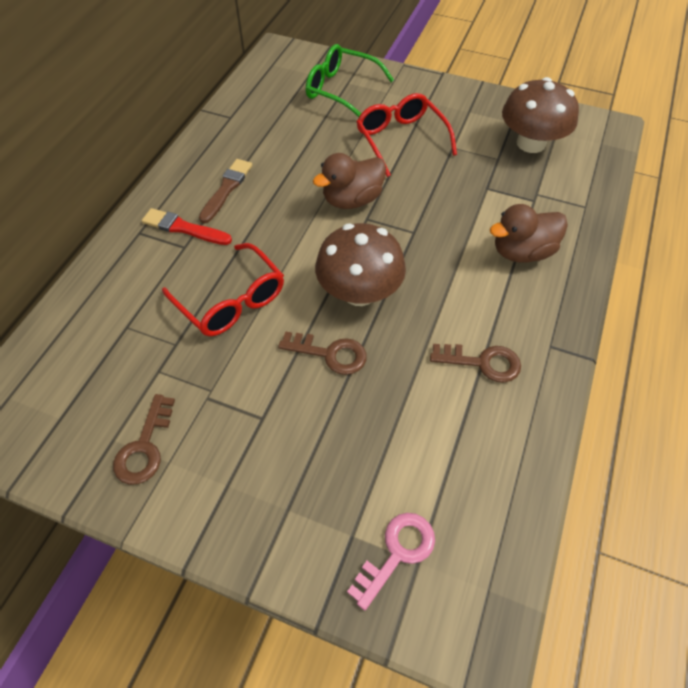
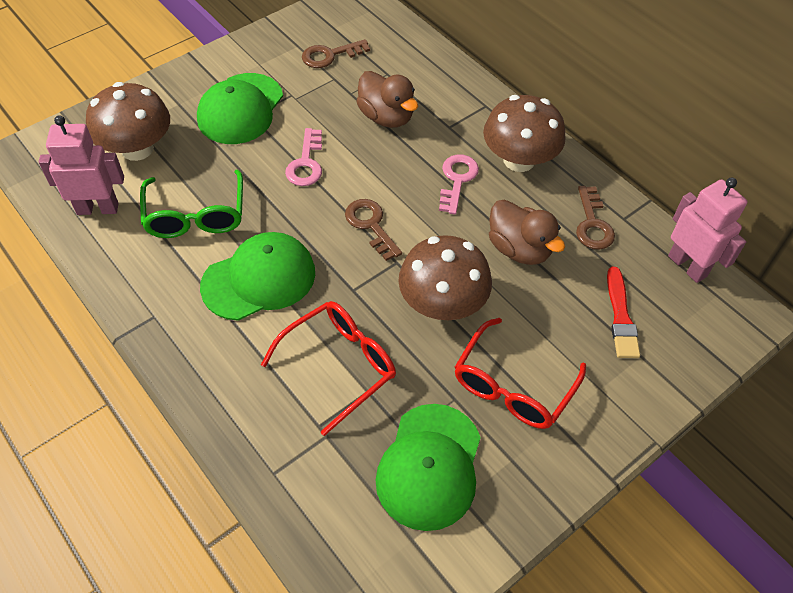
brown brush: [199,159,252,224] = 1 -> none = 0
brown mushroom: [315,223,406,306] [502,77,579,153] = 2 -> [86,82,170,161] [398,235,492,320] [483,95,566,172] = 3
green cap: none = 0 -> [197,73,283,144] [200,232,315,321] [375,404,481,531] = 3
pink key: [347,513,435,610] = 1 -> [285,128,322,186] [439,154,479,215] = 2
pink robot: none = 0 -> [39,115,124,215] [668,177,748,283] = 2

